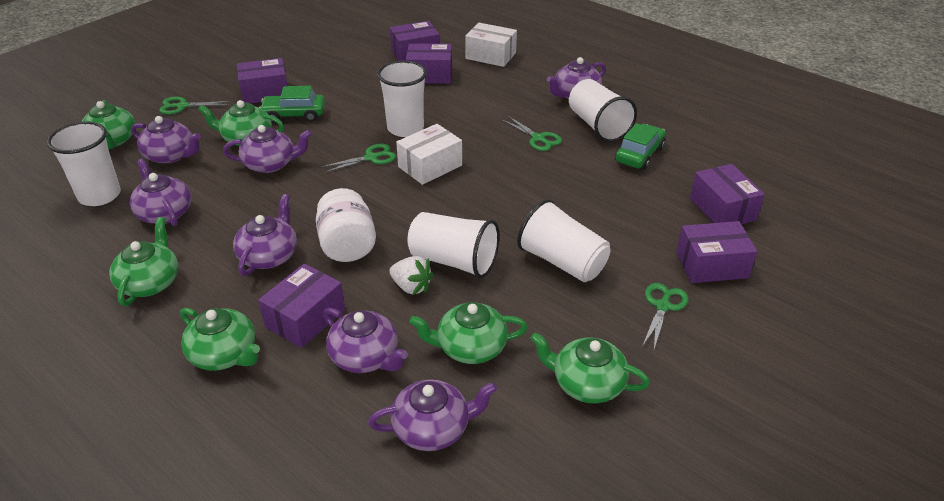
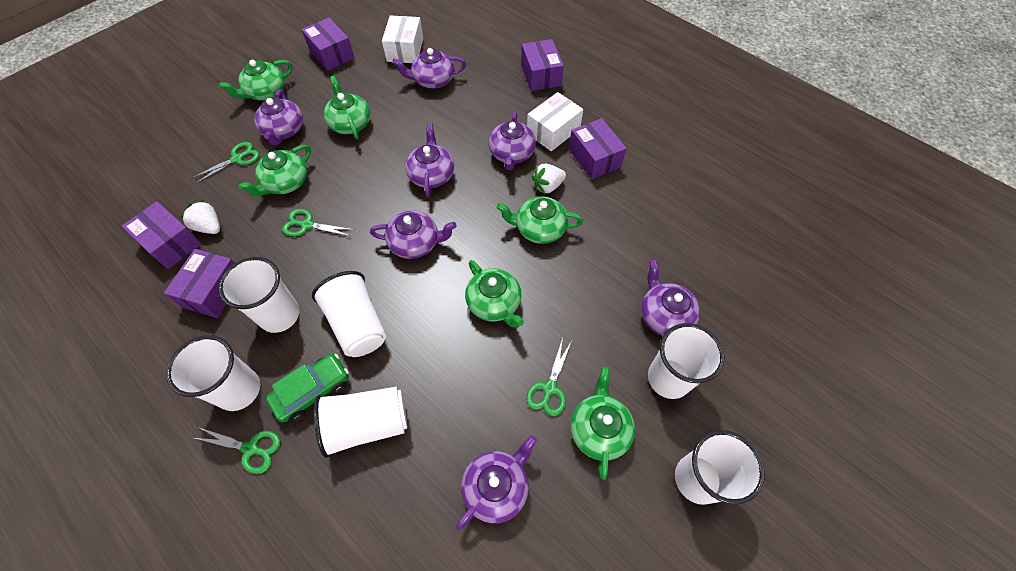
green car: [259,86,325,123] [615,123,666,170] = 2 -> [266,354,349,423] = 1
purple box: [237,58,288,103] [258,263,345,348] [390,21,440,61] [406,43,452,84] [676,221,757,283] [690,164,765,224] = 6 -> [122,201,202,269] [164,249,235,318] [301,17,355,71] [521,39,564,91] [569,118,627,179] = 5
white cup: [47,122,121,206] [377,61,427,137] [407,212,499,278] [517,199,610,282] [569,79,637,142] = 5 -> [166,335,260,411] [219,257,300,333] [312,271,386,357] [314,386,408,458] [648,323,725,399] [675,430,765,505] = 6
white jar: [316,188,376,262] = 1 -> none = 0
white strawberry: [389,256,434,295] = 1 -> [180,199,220,234] [532,164,566,194] = 2

